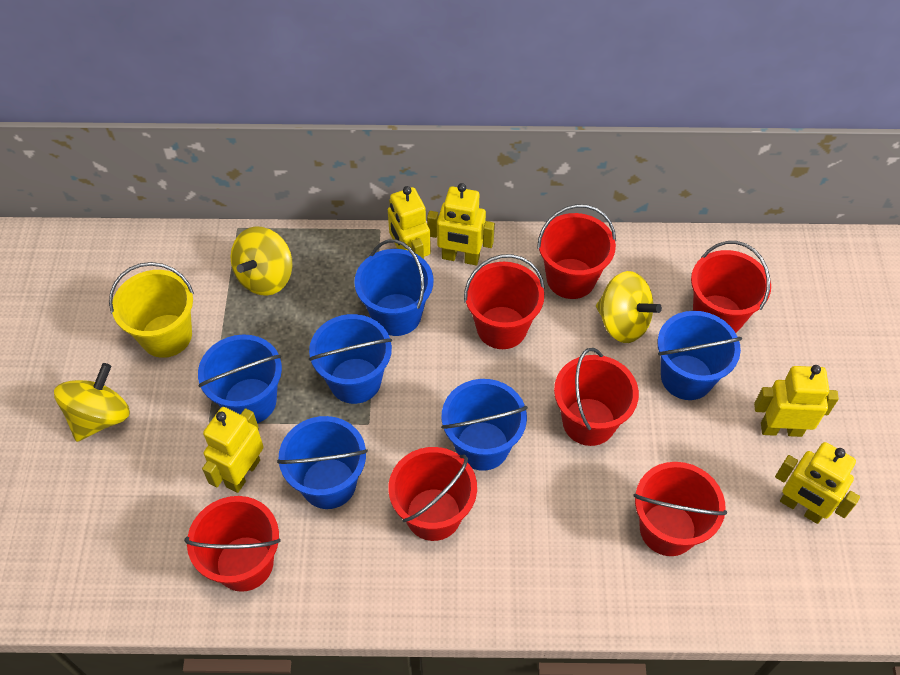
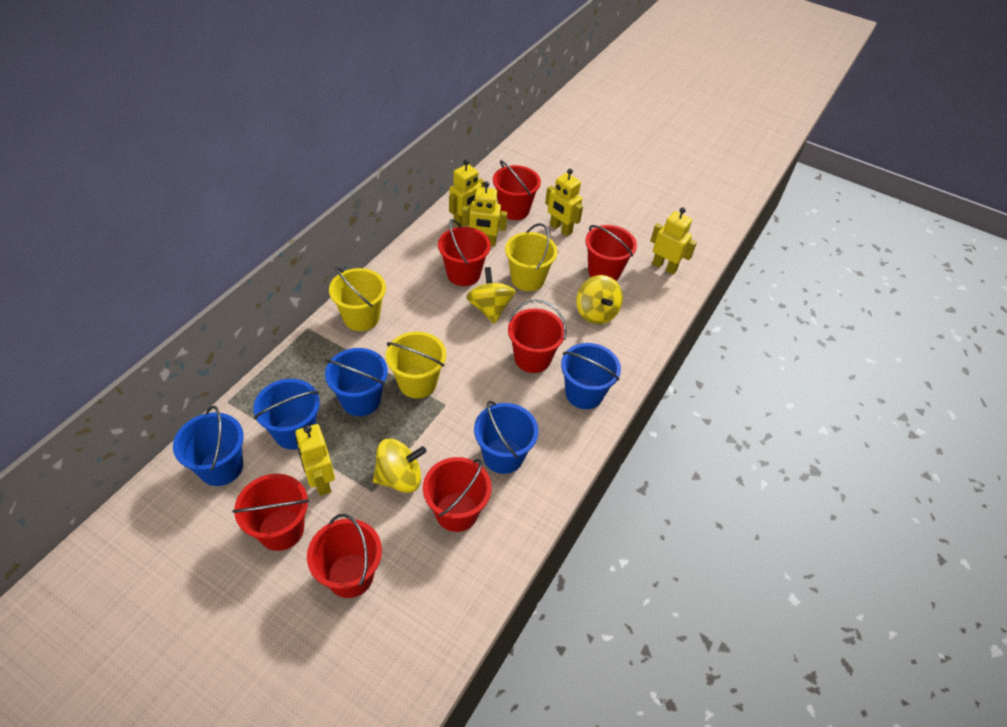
blue bucket: [198,335,282,423] [277,416,368,509] [309,314,392,404] [354,239,434,336] [441,379,528,471] [658,311,742,400] = 6 -> [173,406,244,486] [253,379,320,450] [325,348,388,416] [474,401,539,474] [561,343,621,409] = 5
yellow bucket: [109,262,194,358] = 1 -> [329,267,386,331] [386,332,446,398] [505,223,558,291] = 3

